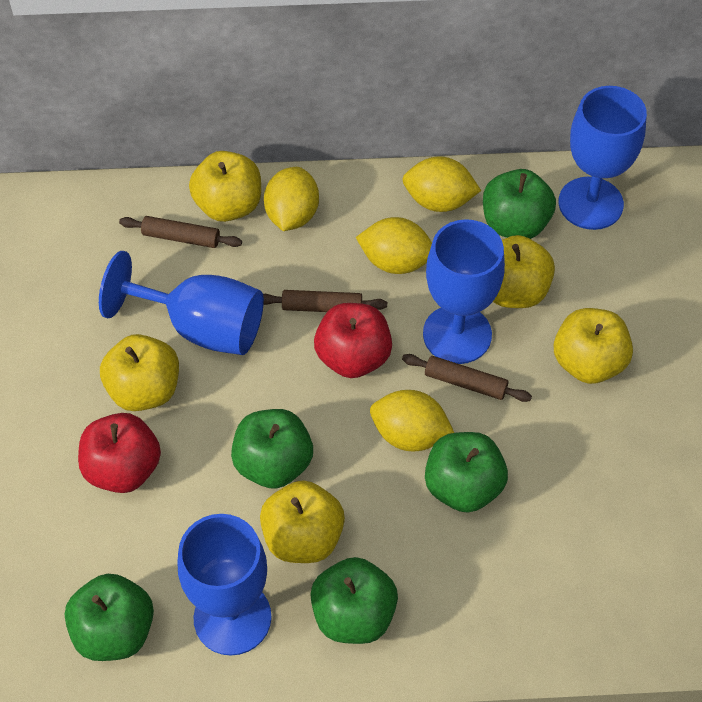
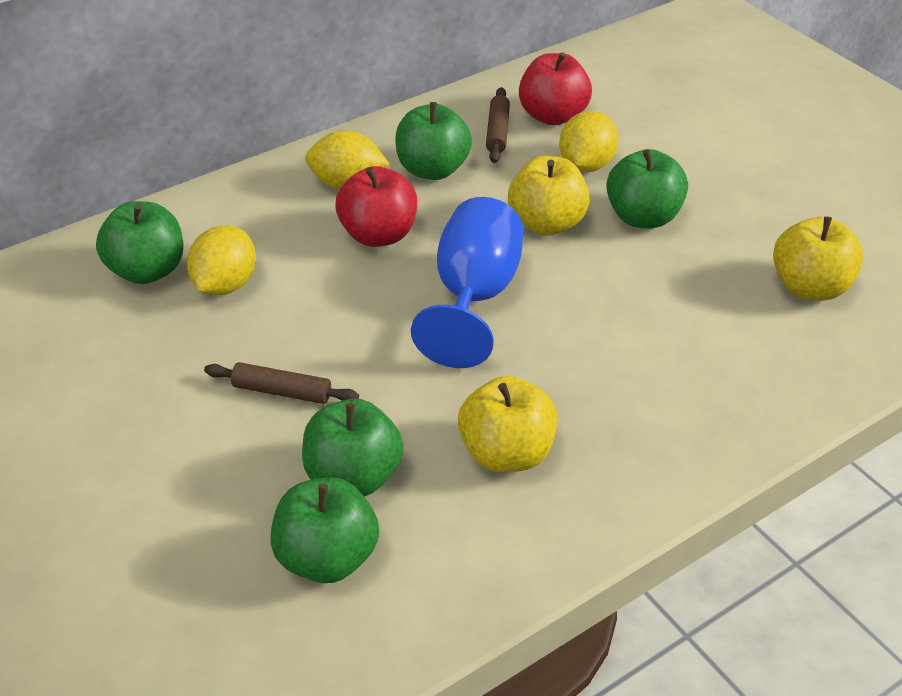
blue goblet: [99,251,264,355] [178,514,271,656] [423,219,505,364] [558,86,647,230] = 4 -> [411,197,523,368] = 1
brown rolling pin: [119,216,242,248] [263,290,387,312] [402,354,532,402] = 3 -> [204,362,359,404] [486,87,510,163] = 2
yellow apple: [100,334,179,411] [189,151,261,222] [260,480,345,563] [493,235,555,308] [554,308,633,384] = 5 -> [458,376,557,472] [508,156,590,236] [773,216,863,301] = 3
yellow lemon: [264,167,319,231] [356,217,432,274] [370,390,454,451] [402,156,481,212] = 4 -> [187,225,256,295] [305,130,390,190] [559,110,618,172] = 3

